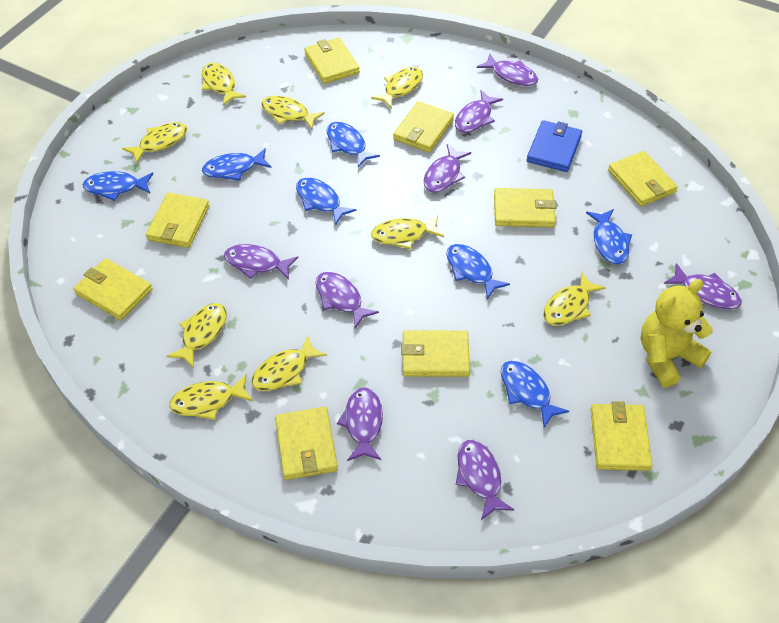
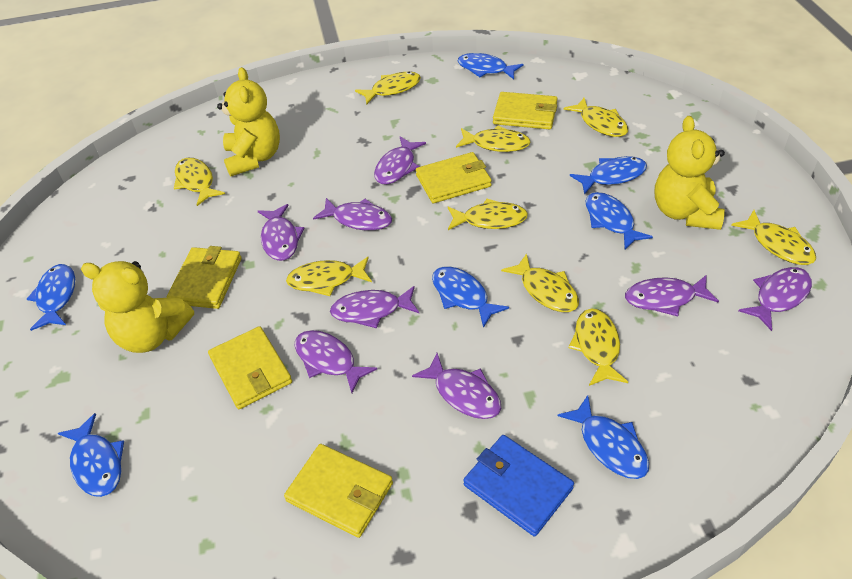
yellow teddy bear: [641,279,713,388] = 1 -> [81,261,194,353] [217,67,280,177] [655,116,725,230] = 3
yellow wallet: [73,258,153,320] [146,193,209,248] [275,407,338,480] [304,38,360,84] [393,101,454,153] [401,330,470,377] [494,188,556,227] [590,401,652,471] [608,151,678,206] = 9 -> [167,246,242,309] [208,326,292,409] [284,444,393,538] [416,152,492,203] [493,92,558,129] = 5

